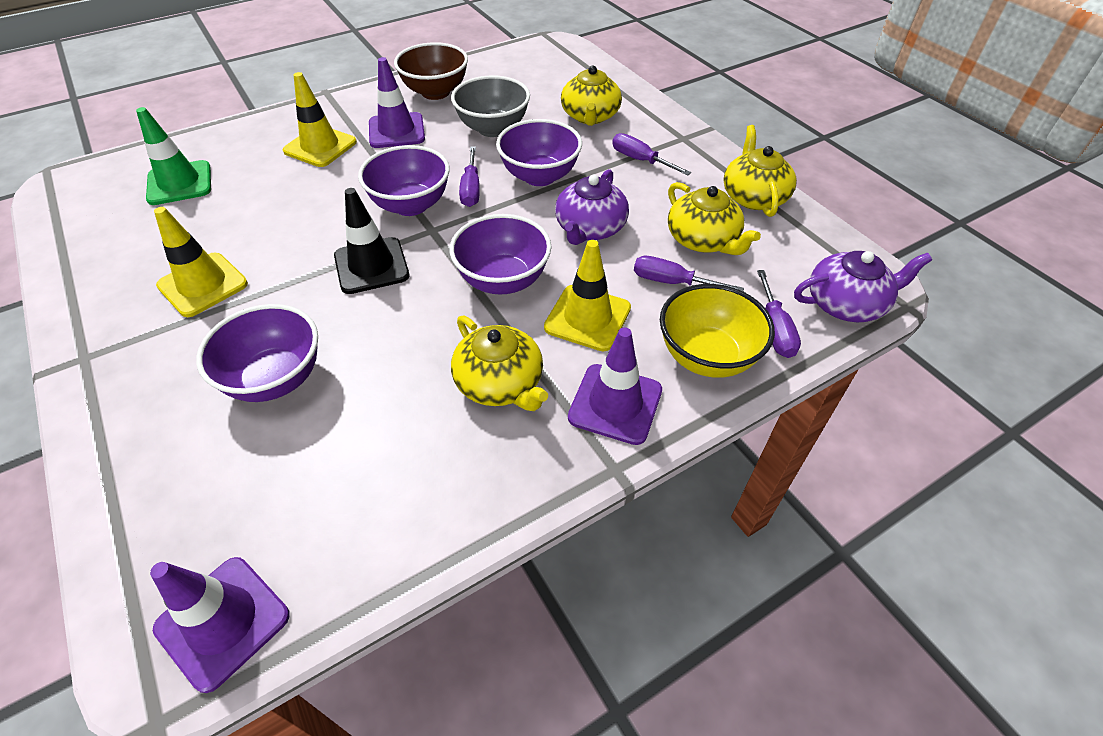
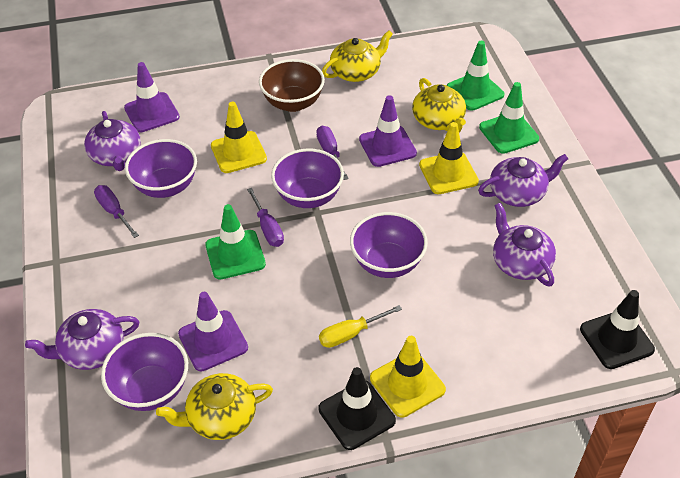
black traffic cone: [334,188,409,294] = 1 -> [318,367,396,450] [580,290,655,369] = 2
green traffic cone: [136,107,211,205] = 1 -> [205,204,266,280] [446,41,504,111] [479,82,539,154] = 3
grey bowl: [451,75,530,137] = 1 -> none = 0
purple screwdriver: [459,146,480,207] [612,133,691,176] [634,256,744,291] [757,270,801,358] = 4 -> [94,185,139,238] [247,188,284,247] [316,126,349,180] = 3
purple teapot: [555,169,629,245] [794,251,932,322] = 2 -> [25,309,139,370] [84,111,141,171] [478,154,568,207] [493,203,556,287] = 4
yellow bowl: [660,284,775,378] = 1 -> none = 0
yellow screwdriver: none = 0 -> [319,305,402,348] = 1
yellow teapot: [451,315,548,411] [561,66,622,126] [668,182,761,255] [723,125,797,217] = 4 -> [156,373,273,440] [322,30,393,82] [412,78,466,132] = 3

